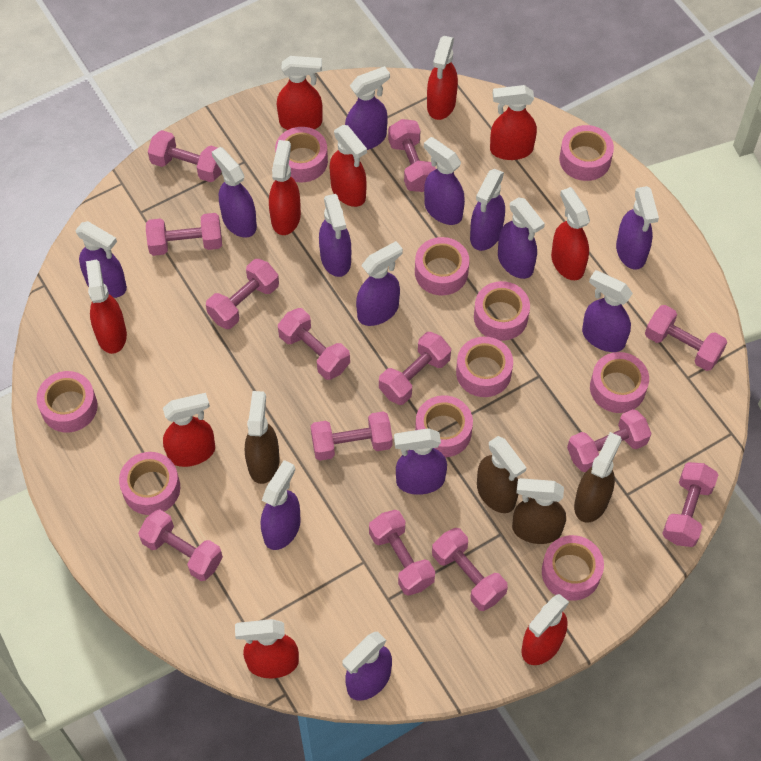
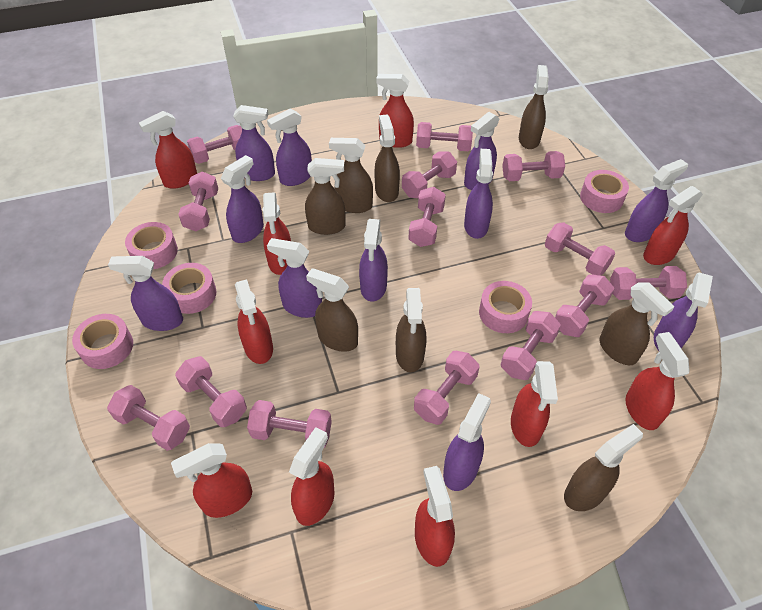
brown spray bottle: [245,391,279,484] [477,436,527,513] [512,478,566,544] [574,432,622,523] = 4 -> [305,158,346,235] [306,268,358,352] [329,138,373,213] [374,114,400,202] [396,288,426,372] [519,65,549,149] [564,424,643,511] [599,282,675,365] = 8
pink dumbbell: [138,510,223,581] [146,213,222,256] [148,130,221,182] [206,259,279,329] [278,308,350,380] [311,411,393,461] [369,510,435,596] [379,332,451,405] [388,119,436,192] [432,528,508,611] [567,409,652,472] [645,305,727,371] [662,462,718,547] = 13 -> [107,385,190,451] [175,356,247,427] [178,172,218,231] [187,125,242,164] [247,400,332,448] [402,151,457,198] [408,187,446,247] [414,351,480,425] [416,122,473,151] [501,311,561,380] [502,151,565,181] [545,222,615,275] [555,274,614,337] [610,266,687,300] = 14
pink tape: [36,371,98,432] [119,452,180,515] [275,127,328,183] [415,237,469,295] [415,395,473,457] [456,337,513,397] [474,281,530,341] [542,535,604,601] [559,125,614,181] [590,352,649,413] = 10 -> [72,314,133,369] [125,222,178,269] [162,263,216,314] [479,281,532,333] [580,170,629,213] = 5
purple spray bottle: [75,221,127,298] [212,147,257,238] [261,460,301,550] [319,194,351,277] [342,632,392,701] [345,66,390,150] [356,241,403,326] [394,428,447,495] [424,137,465,225] [470,169,505,251] [498,197,545,279] [582,270,633,352] [616,186,659,269] = 13 -> [108,256,183,331] [221,155,264,243] [233,105,275,181] [267,109,312,186] [267,238,322,318] [359,219,388,302] [443,393,491,491] [464,112,500,190] [464,149,493,239] [625,159,688,242] [654,273,713,351] = 11

